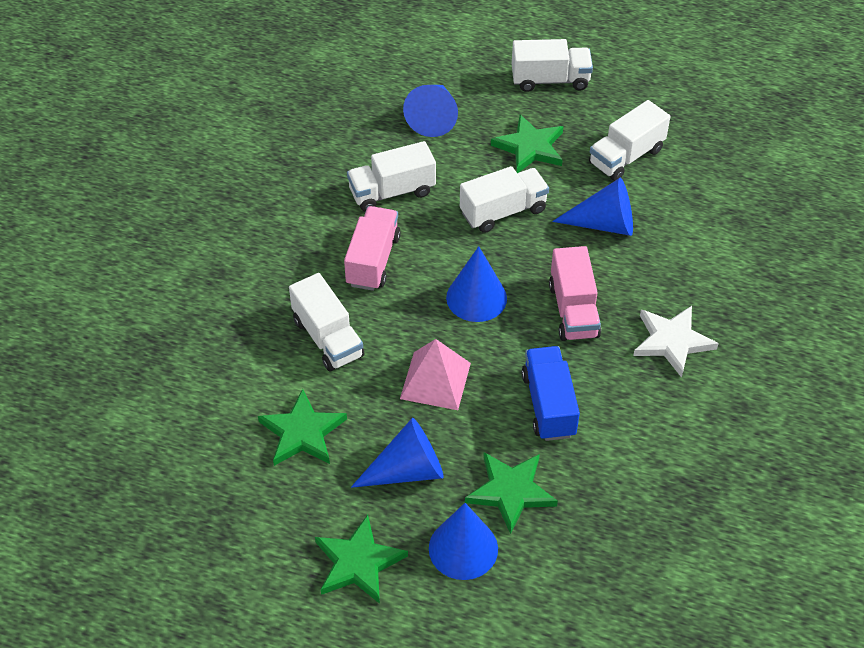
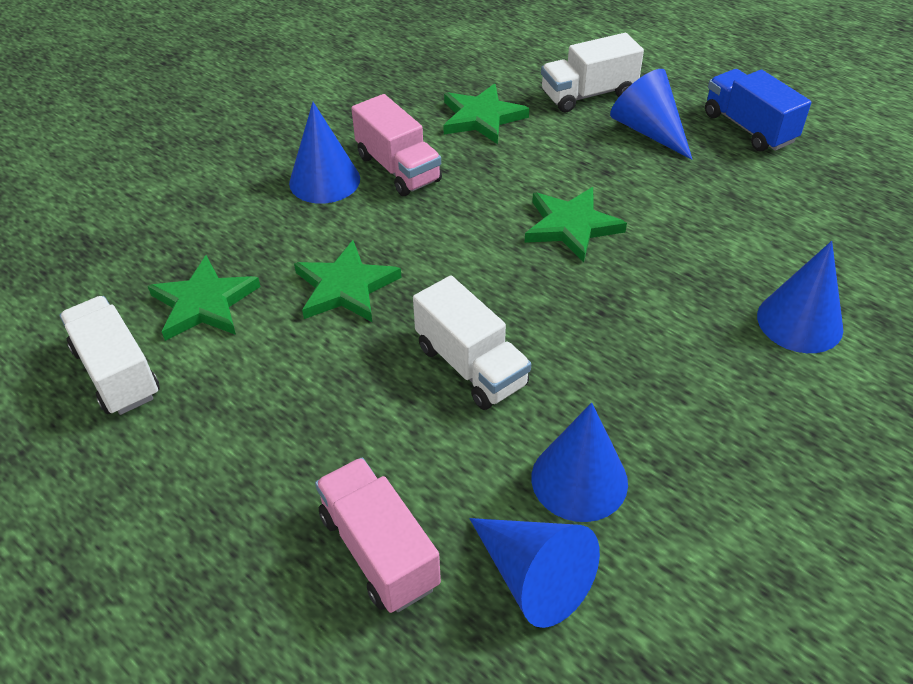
pink pyramid: [400,339,471,410] = 1 -> none = 0
white star: [633,306,719,378] = 1 -> none = 0
white truck: [289,273,364,372] [347,141,436,212] [460,166,549,233] [512,39,593,92] [589,100,670,181] = 5 -> [60,296,160,415] [413,276,531,410] [541,33,644,112] = 3

